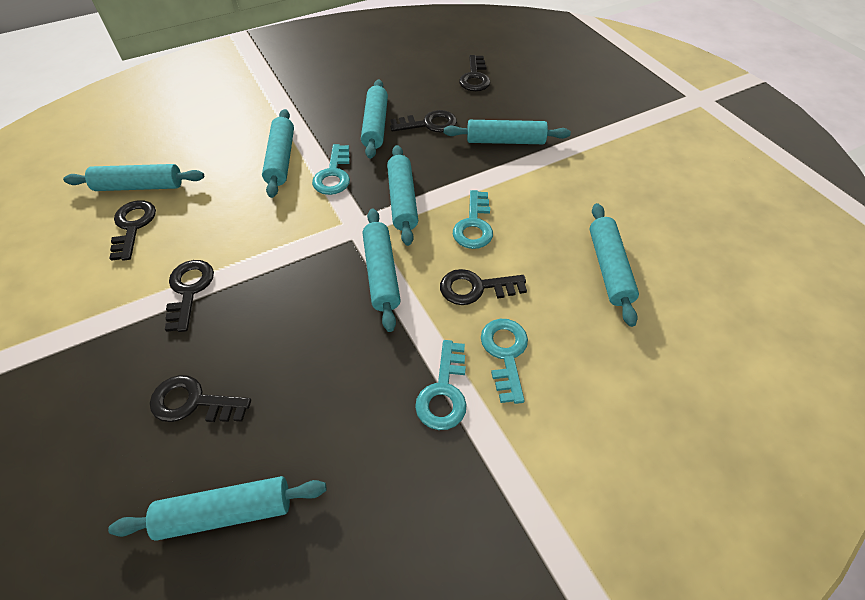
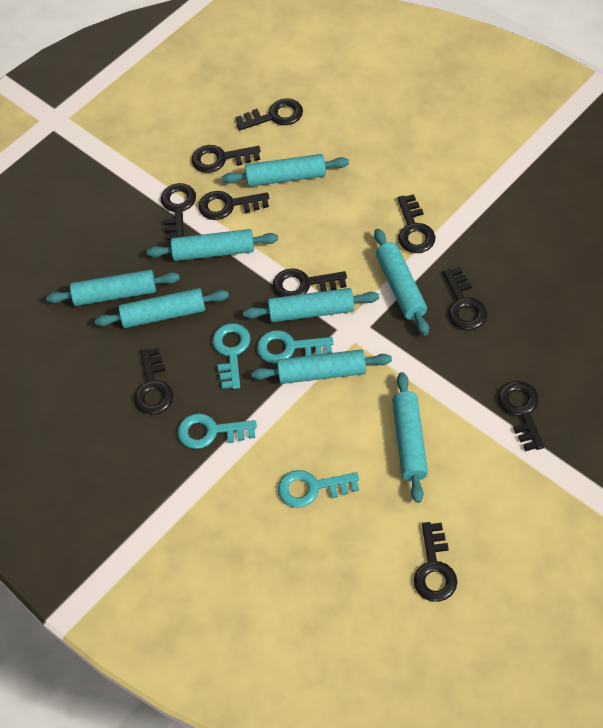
black key: [109,200,156,261] [150,375,251,422] [165,260,214,332] [390,110,457,132] [440,269,527,305] [459,55,491,91] = 6 -> [134,348,173,415] [161,183,196,240] [192,145,261,173] [198,191,269,220] [236,98,303,130] [273,268,347,297] [397,194,435,253] [414,522,457,602] [443,267,487,330] [498,381,544,451] = 10

